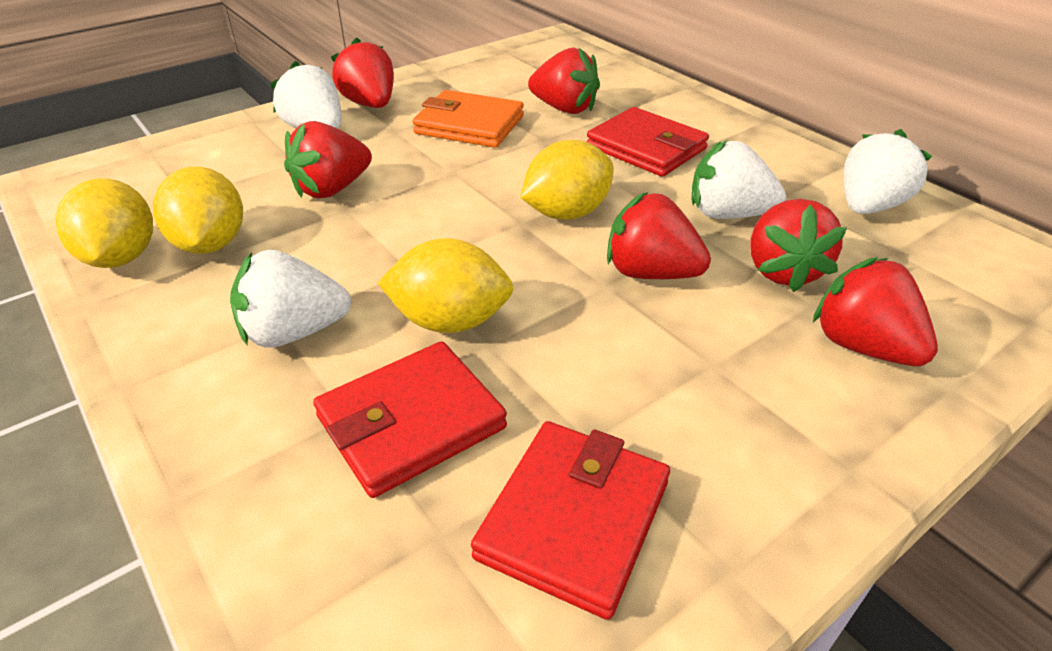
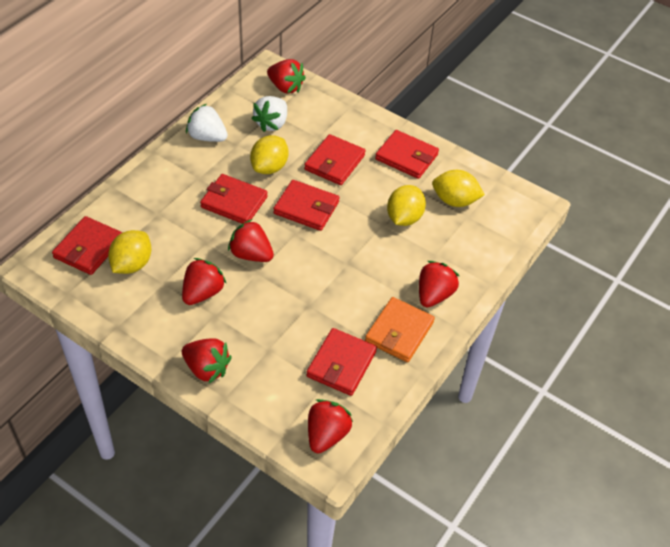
red wallet: [313,341,507,498] [471,421,670,620] [587,107,709,177] = 3 -> [52,216,122,275] [200,174,268,224] [273,180,339,231] [304,134,366,185] [306,328,377,396] [375,130,439,179] = 6
white strawberry: [230,250,351,348] [270,61,342,129] [692,140,786,219] [844,129,932,214] = 4 -> [186,104,228,142] [251,96,287,132] = 2

